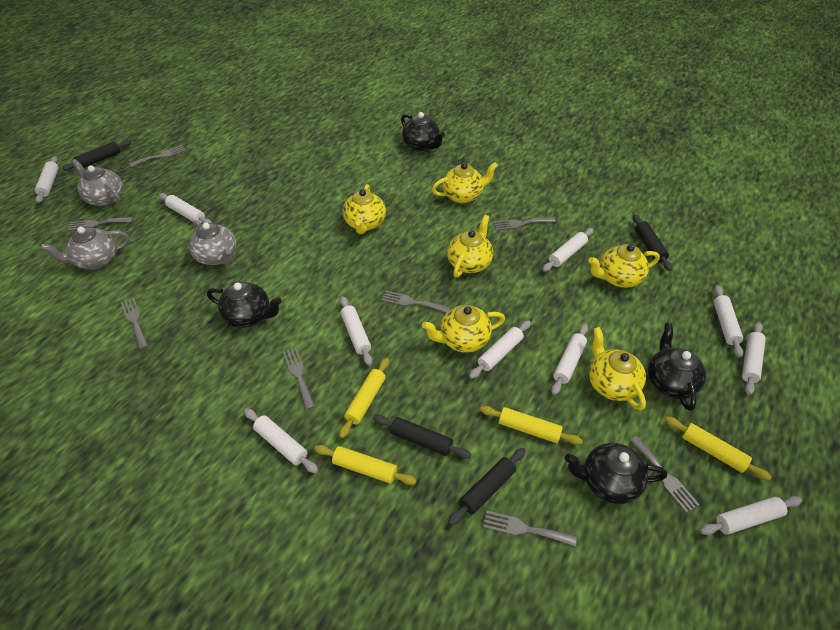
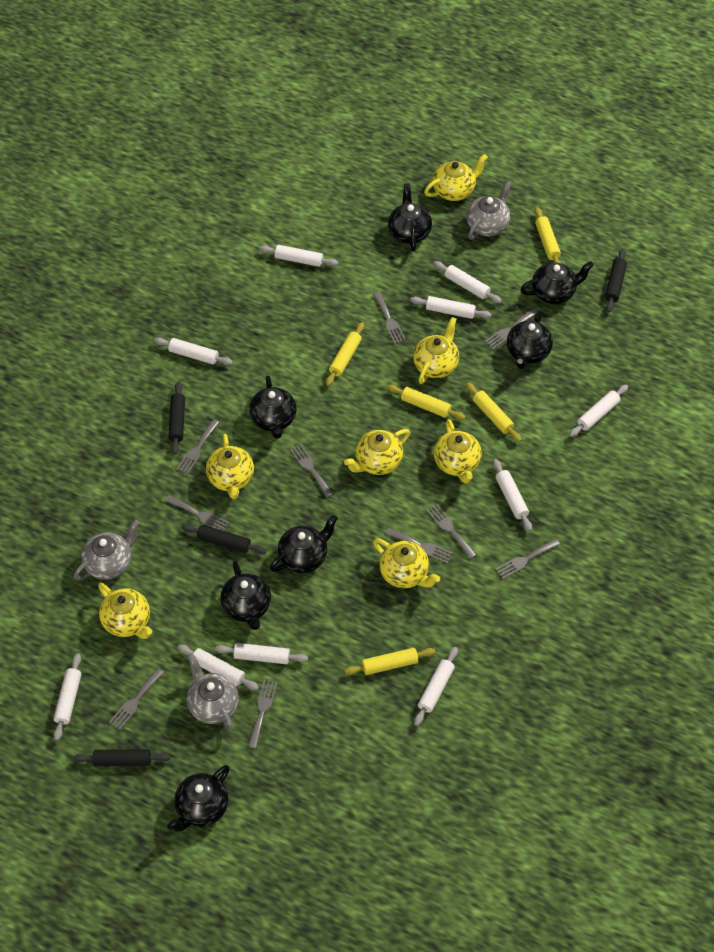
black teapot: [207,282,282,328] [401,112,445,151] [564,443,667,504] [648,323,706,411] = 4 -> [167,765,230,831] [220,561,271,630] [249,375,297,439] [270,515,338,573] [388,184,432,251] [507,311,553,369] [520,261,594,304] = 7
grey fork: [67,217,133,231] [121,298,148,349] [130,145,186,167] [283,348,315,410] [381,291,450,313] [483,511,577,547] [494,217,556,230] [630,436,699,513] = 8 -> [109,668,164,730] [165,495,230,531] [176,419,219,475] [248,680,278,749] [290,444,333,498] [373,292,406,344] [385,527,453,564] [427,504,477,559] [484,308,537,350] [495,539,560,579] = 10
yellow rolling pin: [314,445,417,485] [339,358,389,438] [480,406,583,445] [665,416,772,481] = 4 -> [326,322,364,386] [344,648,436,675] [387,385,466,420] [466,382,522,442] [535,207,561,263] = 5
yellow teapot: [343,184,386,234] [422,305,505,353] [432,162,498,203] [447,215,493,278] [588,244,660,288] [589,327,646,411] = 6 -> [98,583,152,639] [206,434,254,499] [344,429,410,475] [373,538,440,588] [413,317,459,384] [424,154,488,201] [434,419,482,484] = 7

